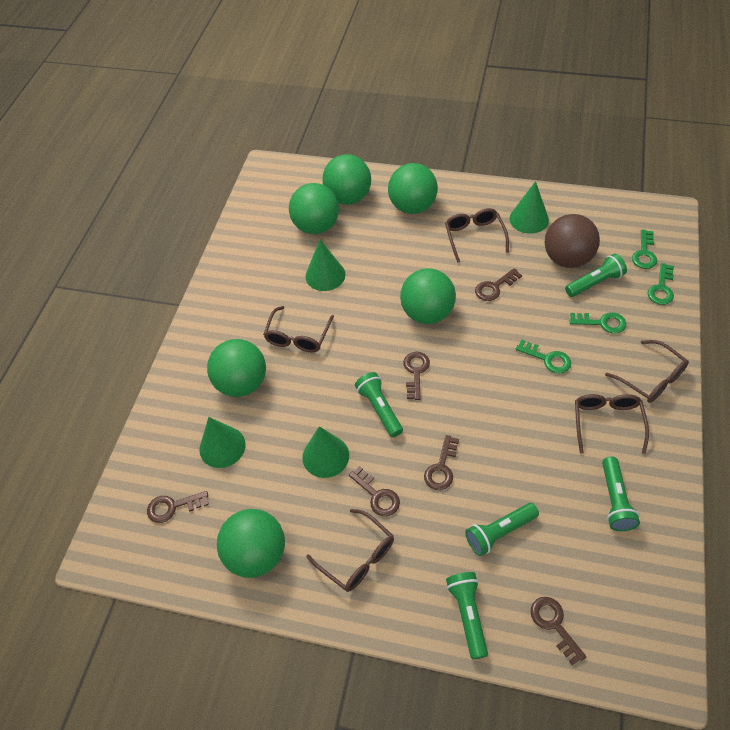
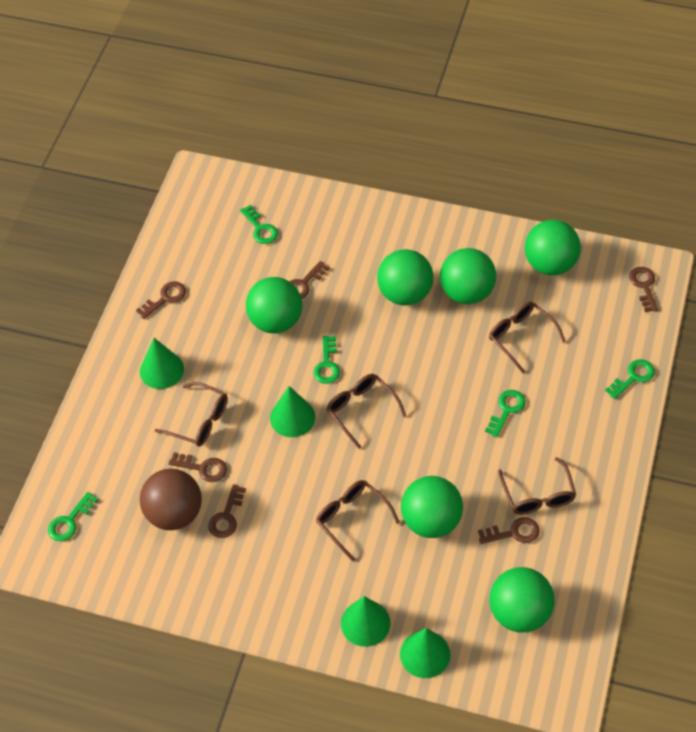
green flashlight: [355,372,403,437] [446,572,488,659] [465,503,539,556] [565,254,627,297] [602,457,640,531] = 5 -> none = 0
green key: [515,339,571,374] [569,312,626,334] [632,230,657,269] [647,263,674,305] = 4 -> [48,492,98,541] [240,205,278,244] [313,336,340,384] [485,390,526,437] [605,359,655,399] = 5

